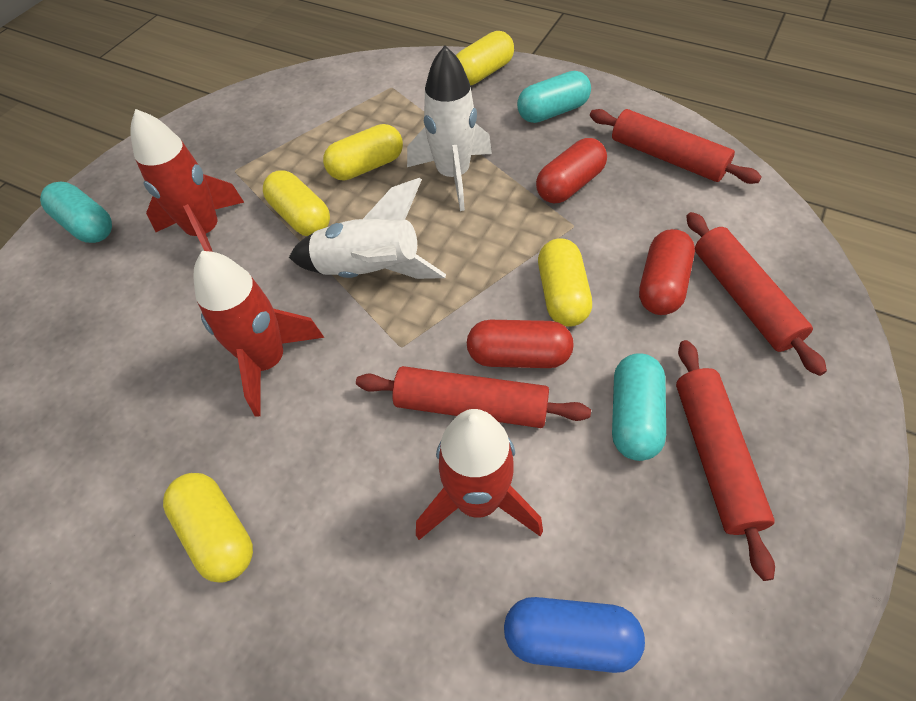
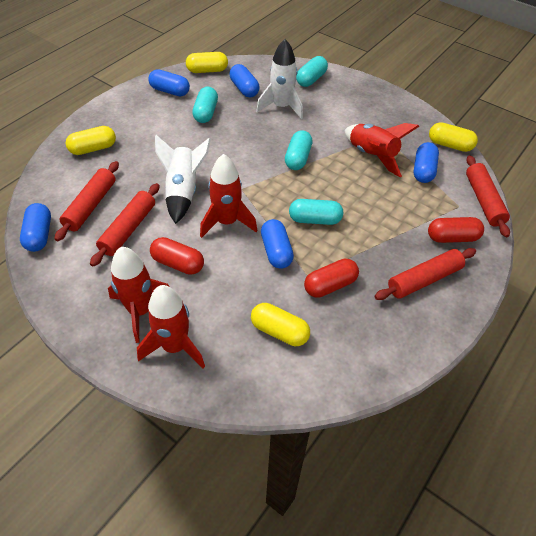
blue capsule: [504,597,645,673] = 1 -> [20,203,51,252] [148,69,190,96] [230,64,259,97] [261,219,294,269] [414,142,439,183] = 5
red rocket: [130,109,244,252] [193,251,324,416] [416,409,543,540] = 3 -> [108,247,170,343] [137,285,205,368] [200,154,257,238] [345,123,419,177] = 4
turquoise capsule: [40,182,112,243] [517,71,591,123] [612,353,666,461] = 3 -> [192,87,218,123] [285,130,313,170] [289,199,343,225] [296,56,328,87] = 4
yellow capsule: [163,473,253,583] [263,170,330,236] [323,124,403,181] [456,31,514,85] [538,238,592,327] = 5 -> [66,126,116,155] [186,52,228,73] [251,303,310,346] [429,122,478,152] = 4

